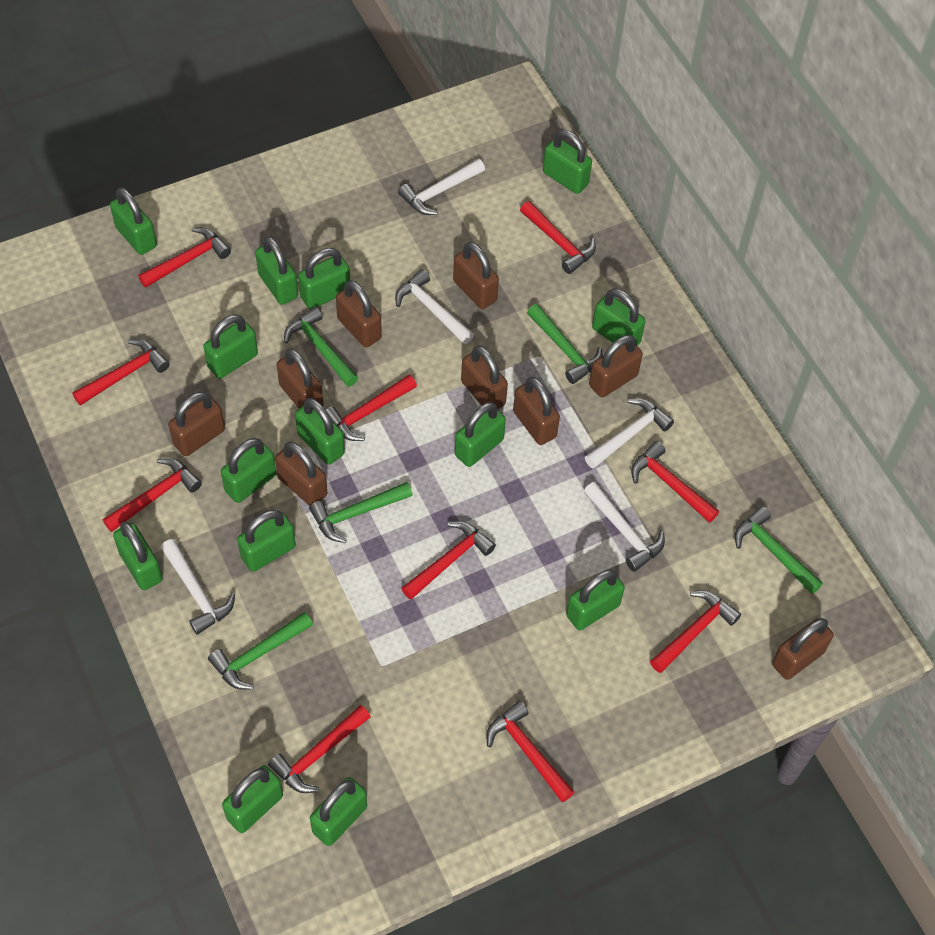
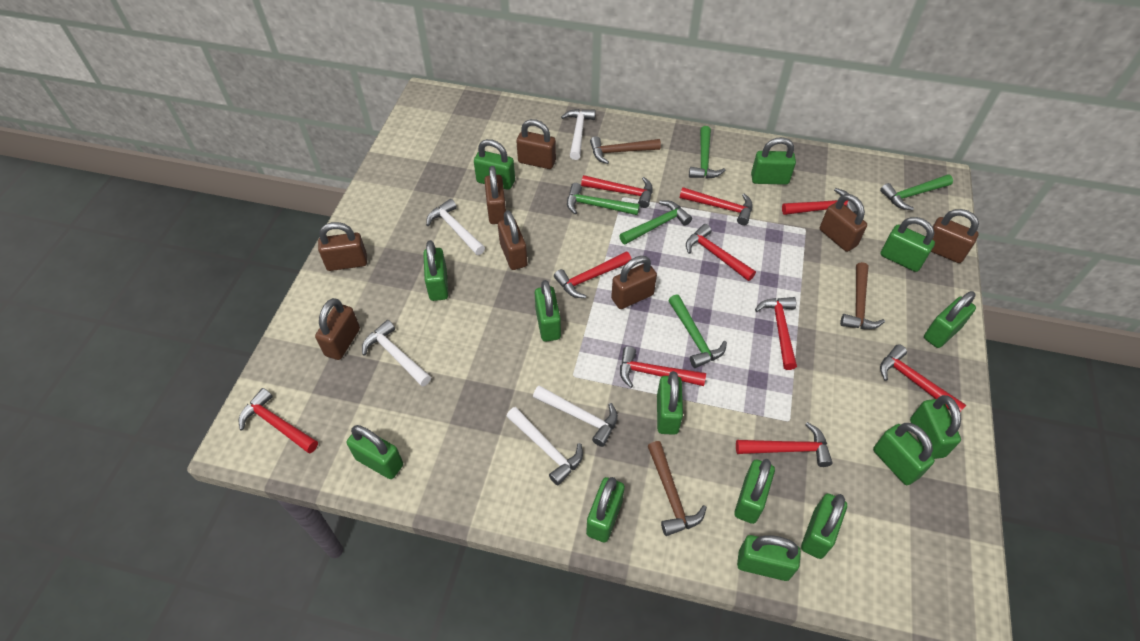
brown hammer: none = 0 -> [590,136,661,164] [648,441,707,536] [840,262,885,329] = 3
brown padlock: [168,392,225,456] [275,442,327,506] [277,348,323,409] [336,280,382,347] [453,242,499,309] [461,345,508,410] [513,377,560,445] [589,335,643,398] [772,618,834,680] = 9 -> [315,298,360,360] [318,222,367,271] [484,166,506,224] [498,210,527,270] [516,119,556,169] [611,256,657,309] [820,194,867,252] [931,209,979,263] = 8

